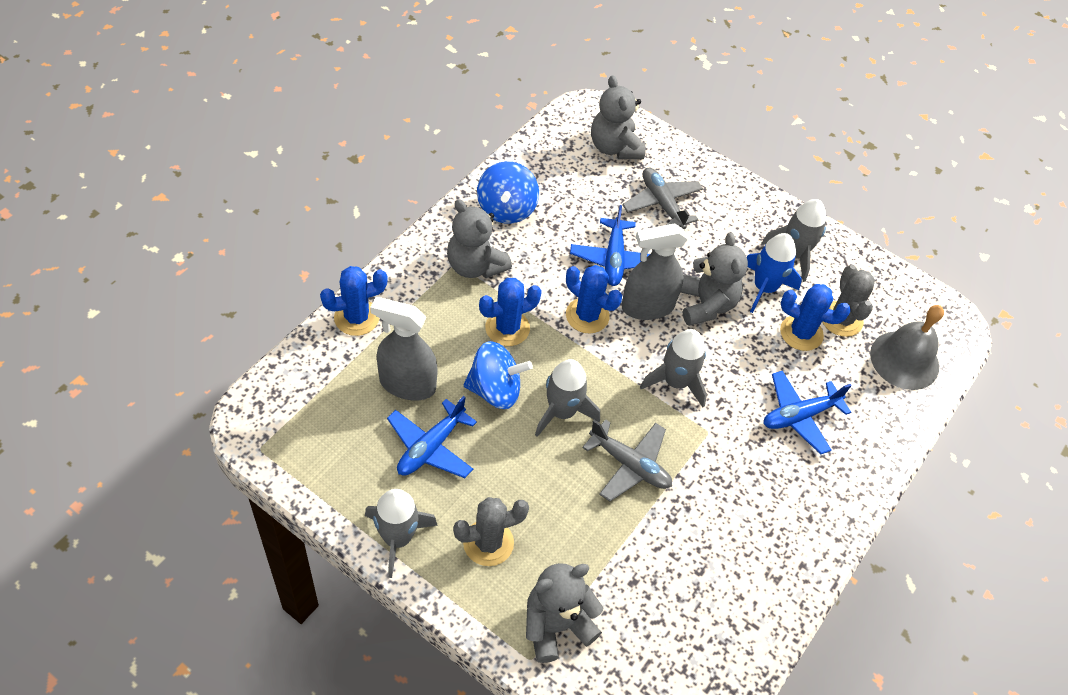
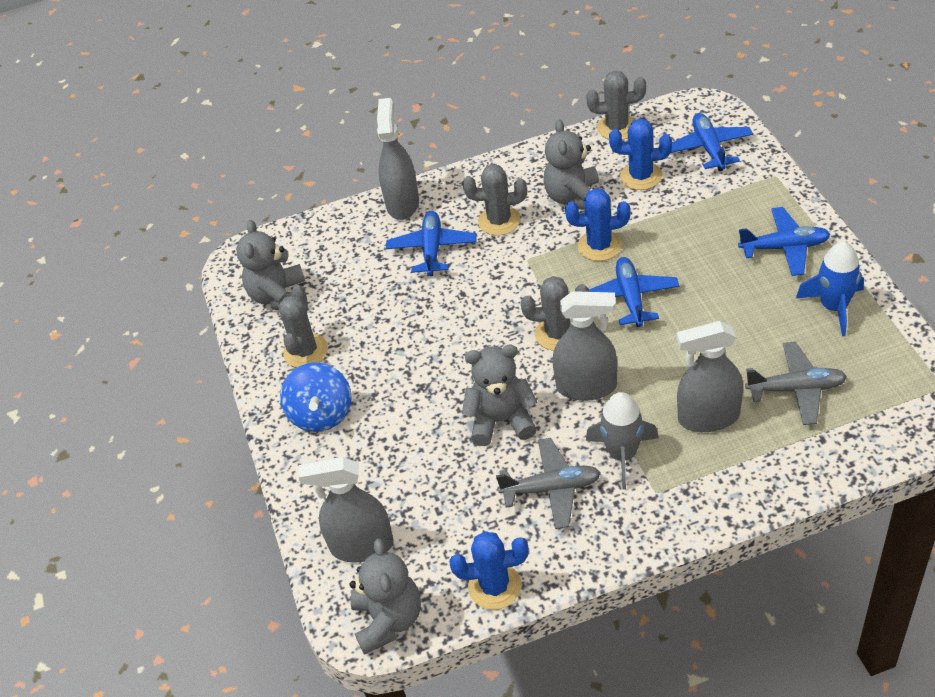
blue cactus: [320,266,388,336] [479,278,542,346] [566,265,622,334] [780,284,851,351] = 4 -> [449,531,529,610] [565,188,631,261] [609,119,672,190] = 3
blue plane: [387,396,477,478] [570,205,650,286] [763,370,852,454] = 3 -> [386,211,477,276] [589,257,679,327] [671,113,753,171] [738,207,830,276] = 4
blue spinning top: [464,341,533,409] [477,161,539,224] = 2 -> [280,362,352,432] = 1
grey bell: [870,305,944,390] = 1 -> none = 0
grey cactus: [453,497,529,566] [822,265,875,337] = 2 -> [279,285,328,368] [463,164,527,235] [521,276,589,351] [586,71,646,140] = 4
grey rocket: [365,489,438,578] [535,359,600,437] [640,329,707,407] [761,199,826,282] = 4 -> [586,392,659,489] = 1
grey spray bottle: [370,297,438,401] [622,224,688,320] = 2 -> [298,457,394,562] [377,98,419,220] [552,291,617,401] [677,321,743,432] = 4

